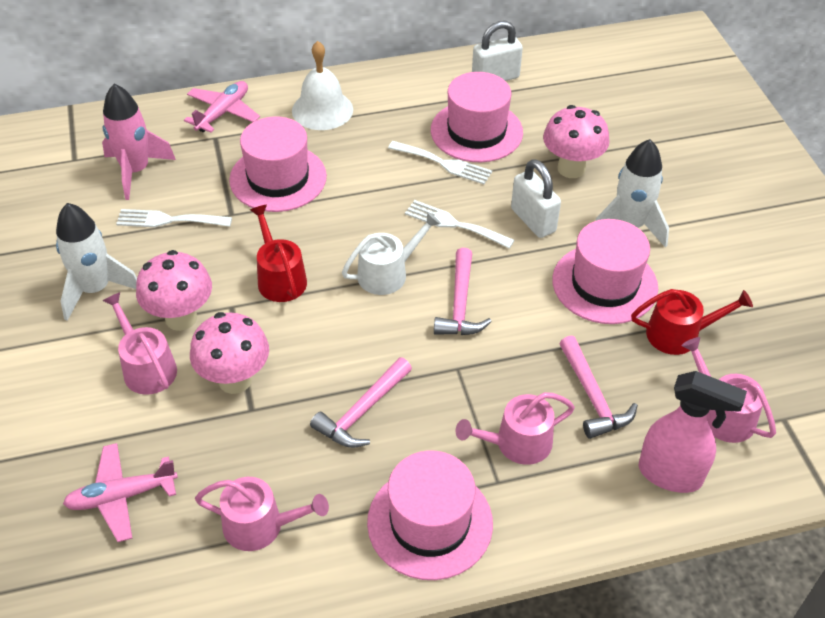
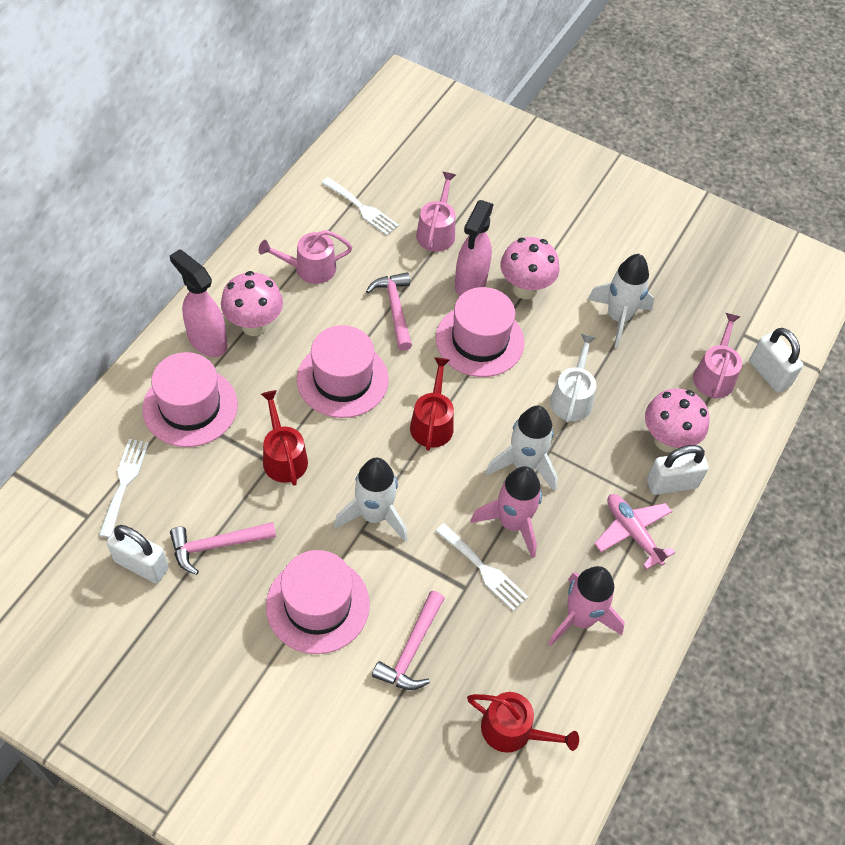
pink plane: [63,443,178,542] [184,81,260,133] = 2 -> [594,494,676,570] = 1
pink rocket: [102,84,176,200] = 1 -> [471,466,542,558] [548,566,625,646] = 2
pink spray bottle: [638,371,747,493] = 1 -> [170,249,228,357] [455,200,494,296] = 2
pink watering can: [102,292,177,395] [195,477,329,551] [456,392,575,465] [681,337,776,443] = 4 -> [259,230,352,284] [416,172,456,252] [693,313,742,399] = 3
red watering can: [250,205,307,302] [631,289,753,355] = 2 -> [261,390,308,486] [410,357,454,451] [467,692,579,753] = 3
white bell: [292,41,353,130] = 1 -> none = 0
white padlock: [472,21,523,81] [511,159,561,238] = 2 -> [107,525,169,583] [647,445,709,495] [749,328,803,393] = 3
white rocket: [56,203,137,321] [595,139,669,248] = 2 -> [334,458,408,542] [486,406,558,491] [587,254,654,348] = 3

